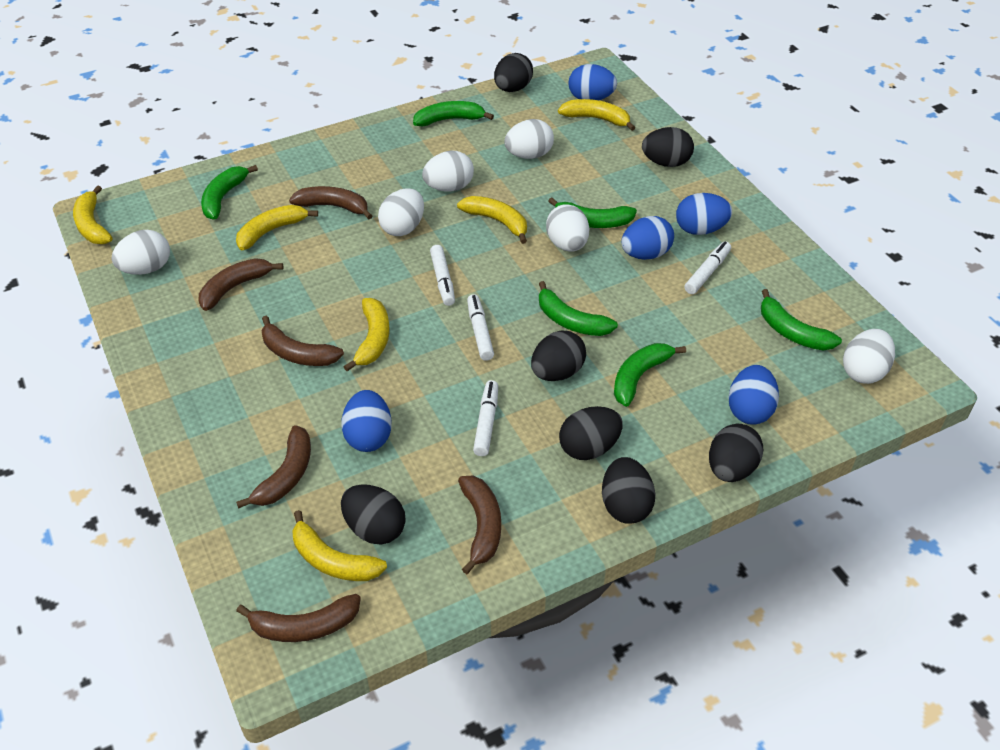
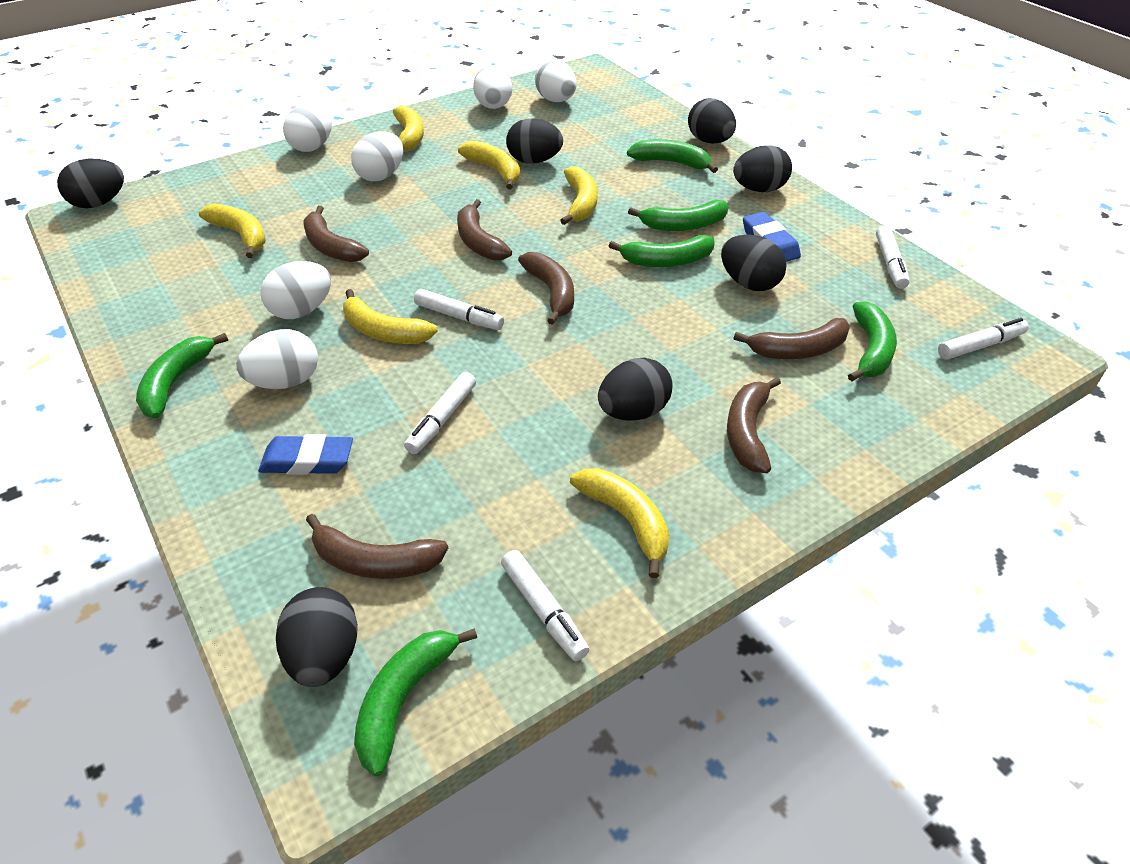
blue egg: [341,390,392,452] [569,64,617,100] [621,216,674,260] [676,193,732,235] [728,365,779,425] = 5 -> none = 0
blue eraser: none = 0 -> [258,434,353,475] [743,212,801,262] = 2
white marker: [430,245,455,306] [467,294,494,361] [473,380,498,456] [684,241,731,294] = 4 -> [404,372,476,454] [414,289,504,330] [501,550,589,661] [876,225,910,289] [938,318,1029,360] = 5

